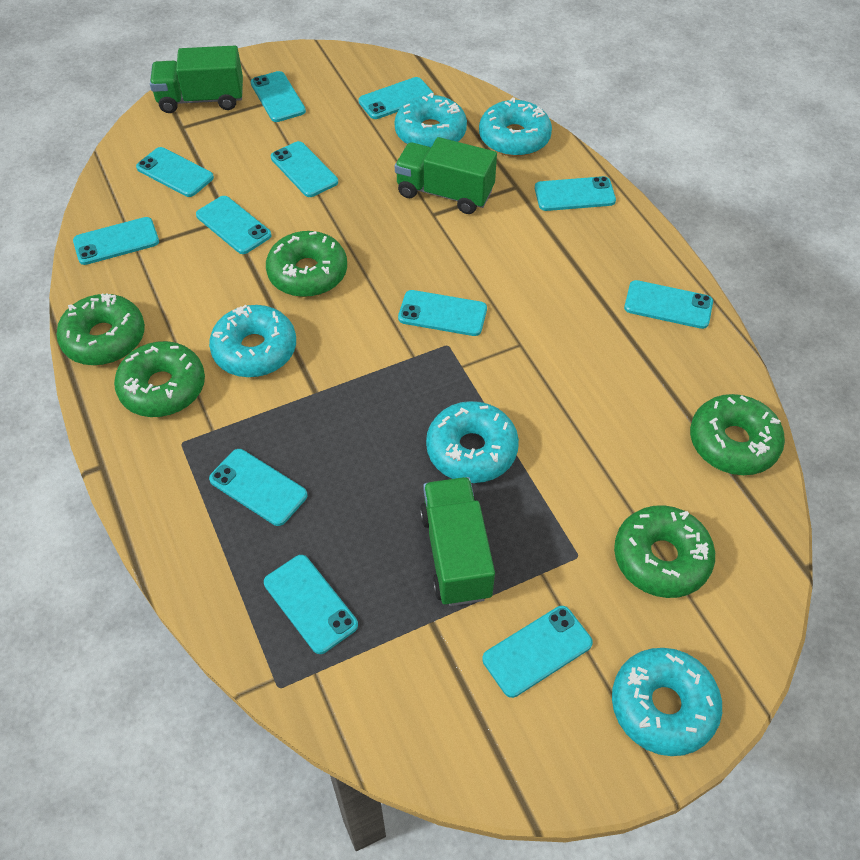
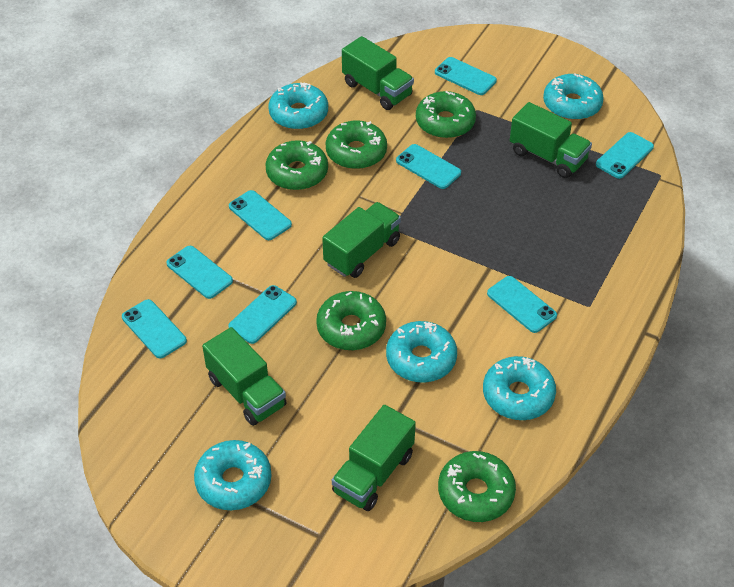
green truck: [150,46,243,113] [395,137,497,214] [420,477,495,606] = 3 -> [202,327,287,426] [322,202,401,278] [332,405,416,511] [342,36,414,110] [510,102,592,178] = 5
turquoise phone: [73,217,159,265] [136,147,214,197] [196,196,272,254] [209,449,308,526] [250,71,306,122] [264,555,358,654] [271,141,338,197] [359,77,434,119] [398,290,487,336] [482,606,593,698] [535,176,616,211] [624,280,713,329] = 12 -> [122,299,187,359] [166,246,233,299] [228,285,297,344] [229,190,292,240] [396,144,461,189] [435,57,497,95] [487,276,557,333] [596,132,654,179] = 8

